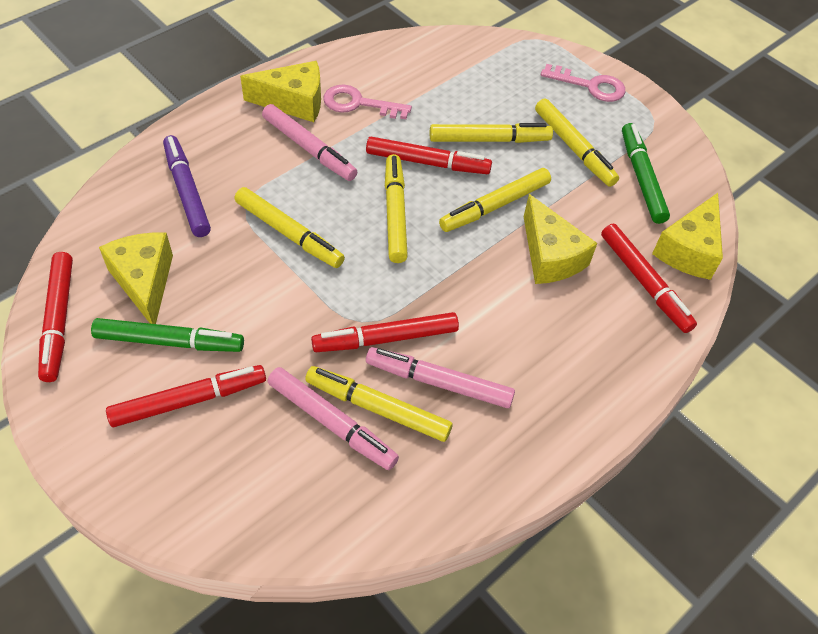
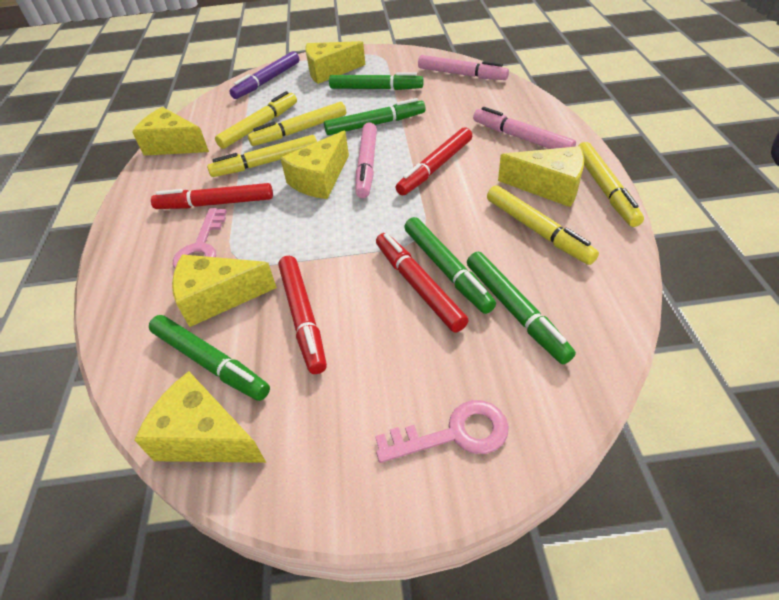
green marker: [91,318,244,352] [622,123,670,224] = 2 -> [149,315,270,401] [324,98,425,135] [329,72,424,90] [404,217,496,314] [467,252,576,364] = 5
red marker: [38,252,73,382] [106,365,266,427] [311,312,459,352] [366,137,492,174] [601,224,697,333] = 5 -> [151,183,273,209] [278,256,327,374] [376,233,469,332] [396,127,472,195] = 4
yellow cheese: [99,233,173,324] [240,61,321,122] [524,194,597,284] [652,193,723,280] = 4 -> [132,107,209,156] [134,371,266,463] [172,254,277,327] [280,131,349,199] [305,41,365,84] [498,146,584,207] = 6
yellow marker: [235,187,345,268] [305,366,453,442] [385,154,408,263] [430,123,553,143] [439,168,551,232] [535,99,619,187] = 6 -> [207,135,317,177] [215,91,297,149] [248,102,346,146] [487,185,599,265] [578,142,644,227] = 5

